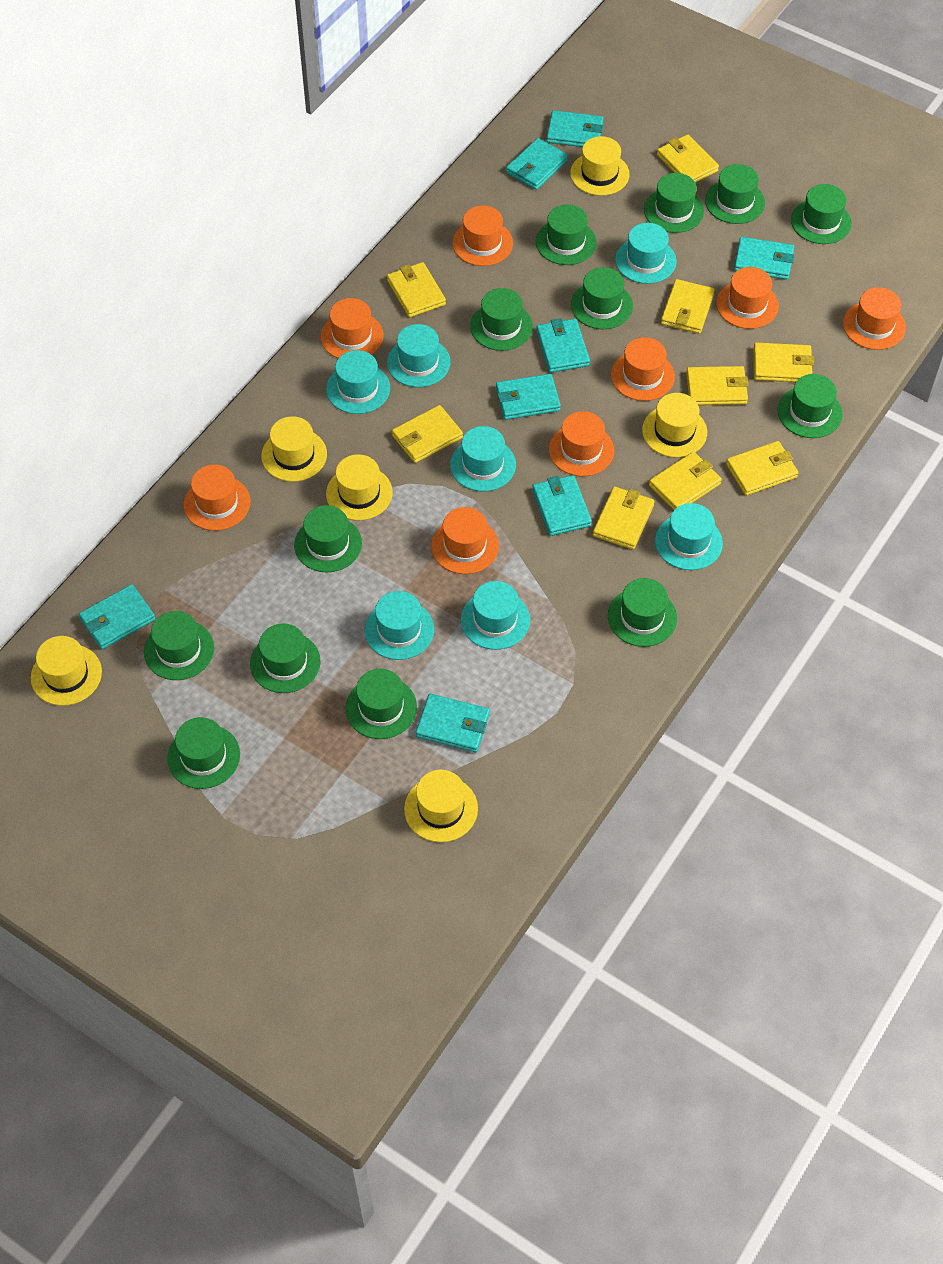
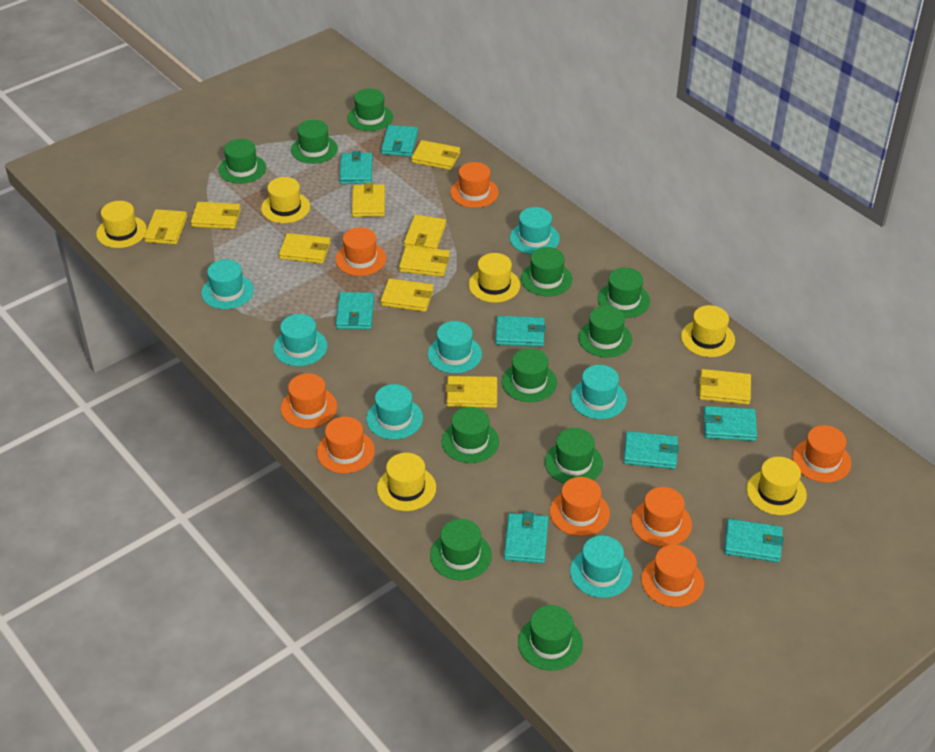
green hat: [144,611,214,680] [167,717,240,789] [250,623,321,693] [294,505,362,572] [345,669,417,739] [470,288,533,351] [536,204,597,265] [571,267,633,329] [608,578,677,647] [644,173,704,233] [705,164,765,224] [778,374,843,438] [791,184,852,244] = 13 -> [219,139,266,184] [291,120,338,164] [347,88,393,131] [430,519,492,580] [442,407,499,463] [502,348,557,402] [518,605,583,671] [521,247,572,296] [545,428,603,484] [578,306,632,358] [598,268,650,318] = 11
yellow wallet: [387,262,446,317] [392,405,463,463] [593,487,655,550] [649,452,722,510] [657,134,719,183] [661,279,715,334] [686,366,748,405] [726,441,799,496] [753,342,814,382] = 9 -> [144,209,187,244] [191,202,241,229] [279,233,330,264] [352,183,385,217] [380,278,434,312] [399,246,450,277] [404,215,446,249] [411,140,460,170] [445,376,497,408] [699,369,751,405] = 10

